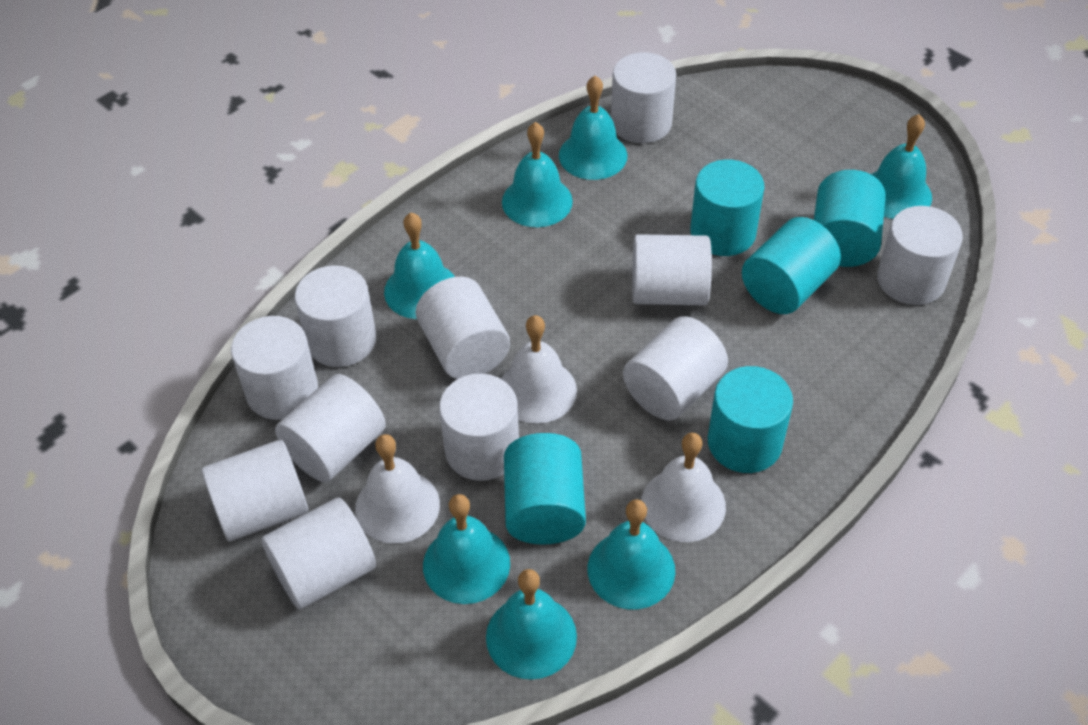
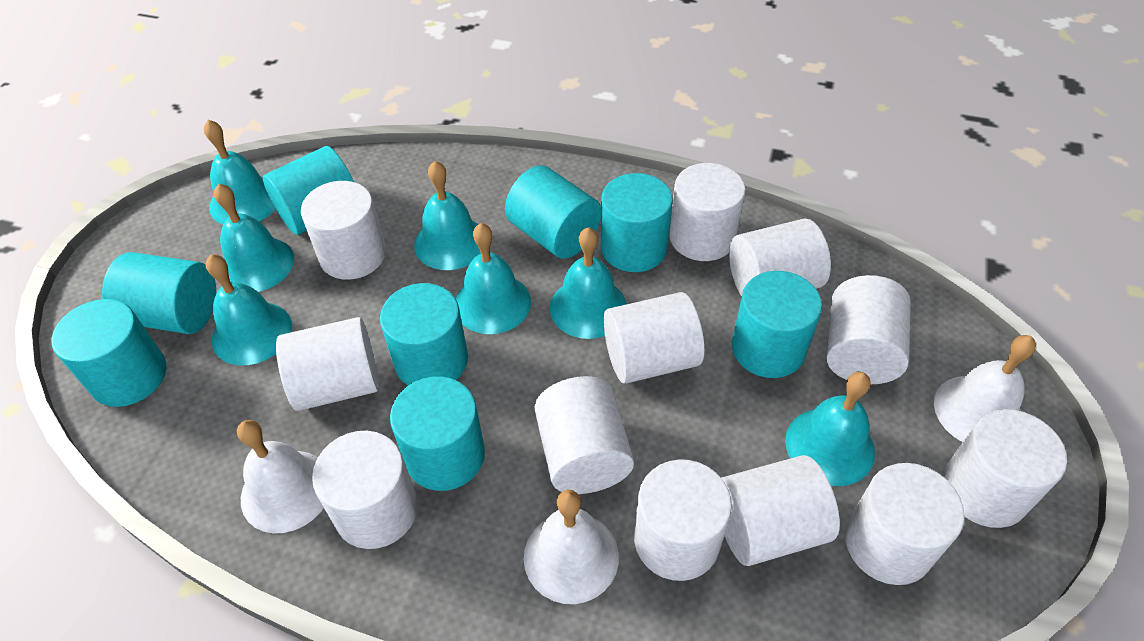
turquoise cylinder: [504,433,586,545] [690,160,765,256] [708,366,793,473] [742,217,841,314] [814,170,886,267] = 5 -> [52,299,167,407] [102,252,216,334] [263,146,354,235] [380,283,468,385] [390,376,485,491] [505,165,601,259] [601,173,673,272] [732,271,822,378] = 8
white cylinder: [202,440,308,542] [231,316,318,420] [261,497,376,610] [275,374,386,482] [295,265,376,367] [416,277,510,379] [439,374,519,481] [611,52,676,143] [623,316,728,421] [632,234,712,306] [877,206,963,305] = 11 -> [276,317,379,411] [301,181,386,280] [312,431,418,549] [535,376,634,494] [603,292,704,384] [634,459,732,581] [669,163,746,261] [721,455,840,566] [729,218,831,296] [826,275,911,384] [845,463,965,585] [943,409,1067,528] = 12

